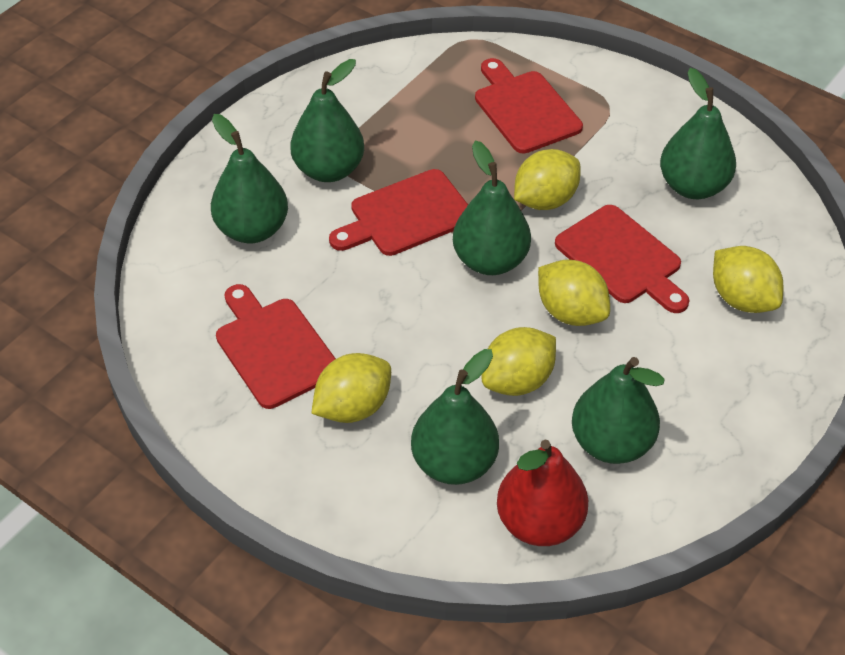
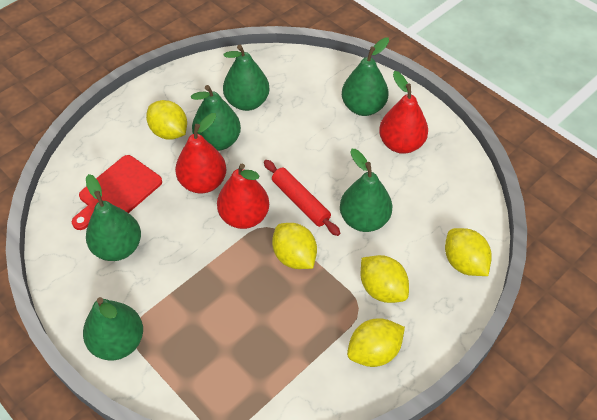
red cutting board: [216,284,336,409] [329,169,468,256] [475,58,583,153] [555,205,690,313] = 4 -> [72,155,162,230] = 1
red pear: [497,439,588,546] = 1 -> [175,113,227,194] [217,164,269,229] [379,71,428,154] = 3
red rolling pin: none = 0 -> [264,160,340,236] = 1

